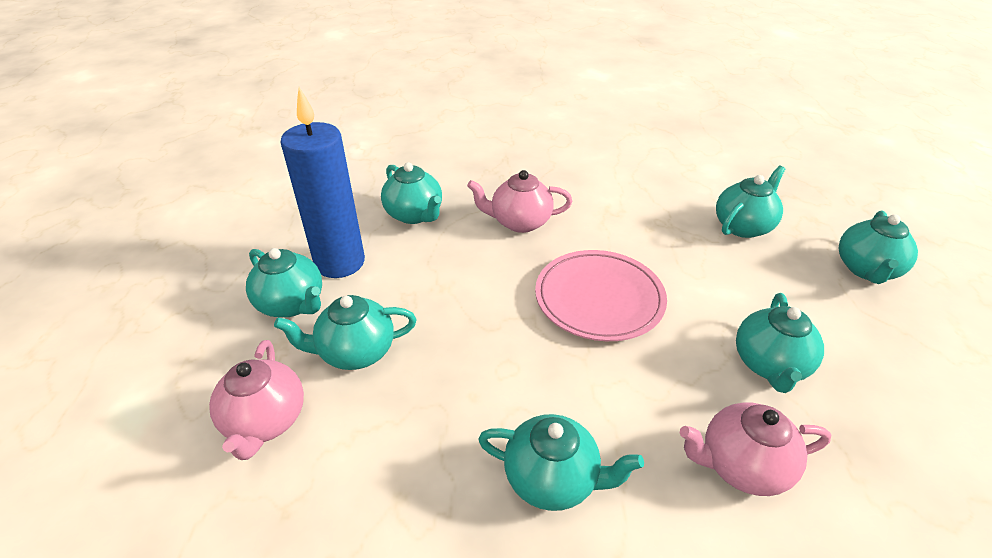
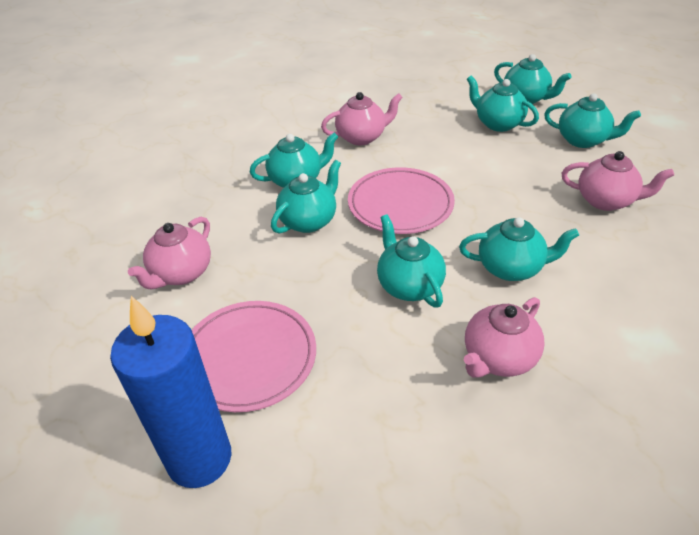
pink plate: [535,250,667,341] = 1 -> [192,301,316,412] [348,167,455,234] = 2
pink teapot: [209,340,304,460] [467,170,572,233] [680,402,831,496] = 3 -> [128,217,211,289] [321,92,403,145] [464,297,544,377] [562,151,674,211] = 4

